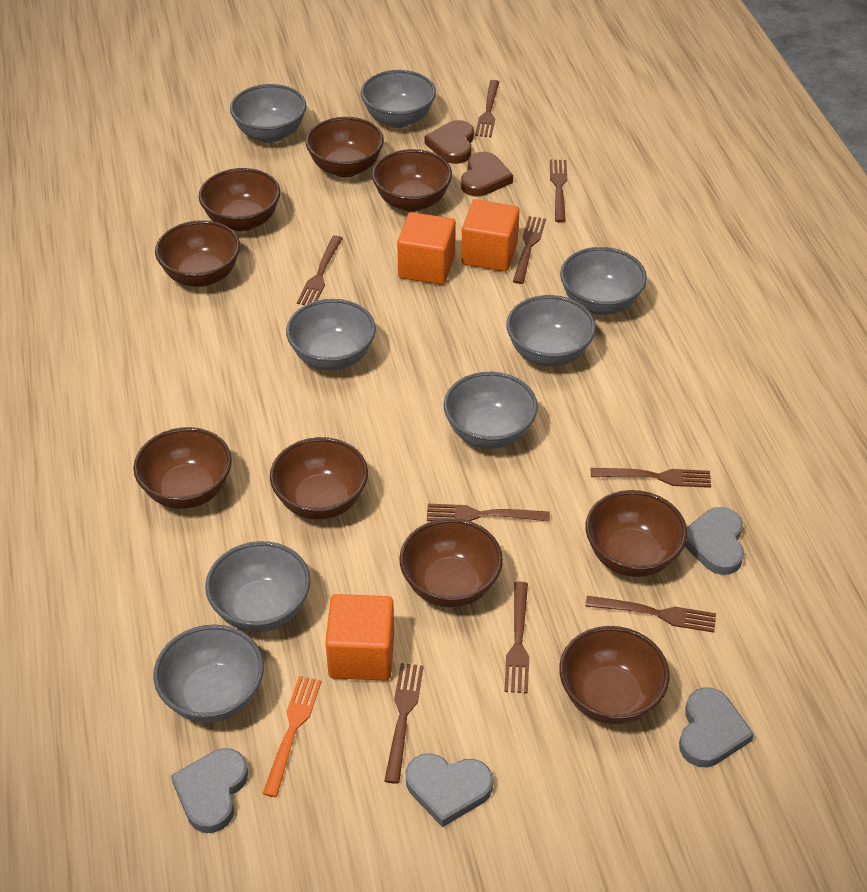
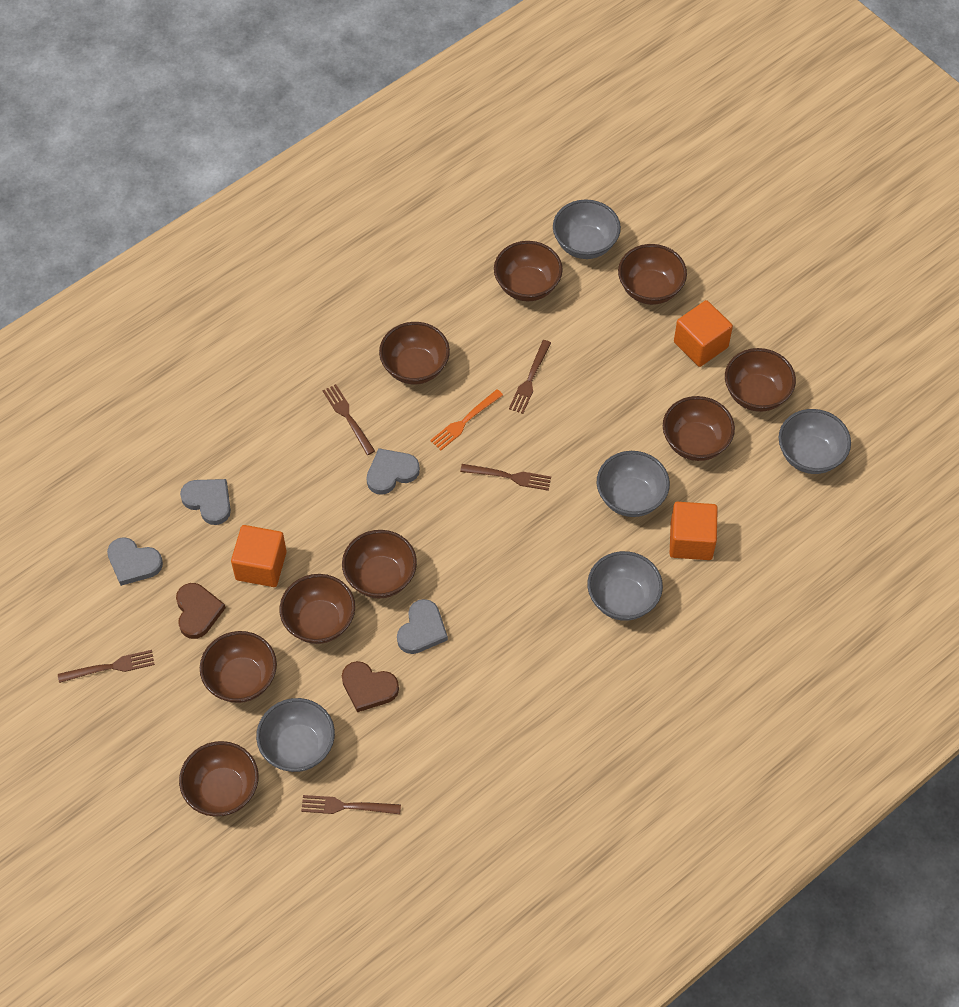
brown fork: [297,236,343,305] [384,663,424,784] [427,504,550,522] [475,80,499,137] [504,582,529,694] [513,216,546,284] [550,160,567,222] [585,596,716,633] [591,468,711,488] = 9 -> [58,650,155,683] [301,795,401,814] [322,384,375,455] [460,464,551,491] [509,340,551,414] = 5
grey bowl: [153,624,264,723] [205,541,310,632] [230,84,307,143] [286,299,376,370] [361,70,436,128] [444,372,538,449] [506,295,596,366] [560,247,647,315] = 8 -> [256,698,335,772] [553,200,621,259] [587,551,663,621] [597,451,670,517] [779,409,851,474] = 5

